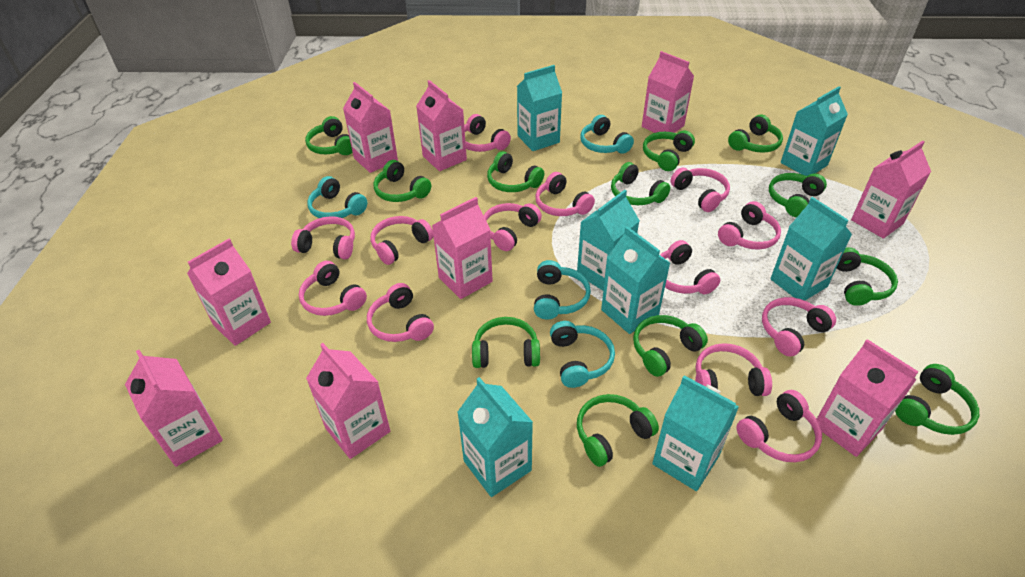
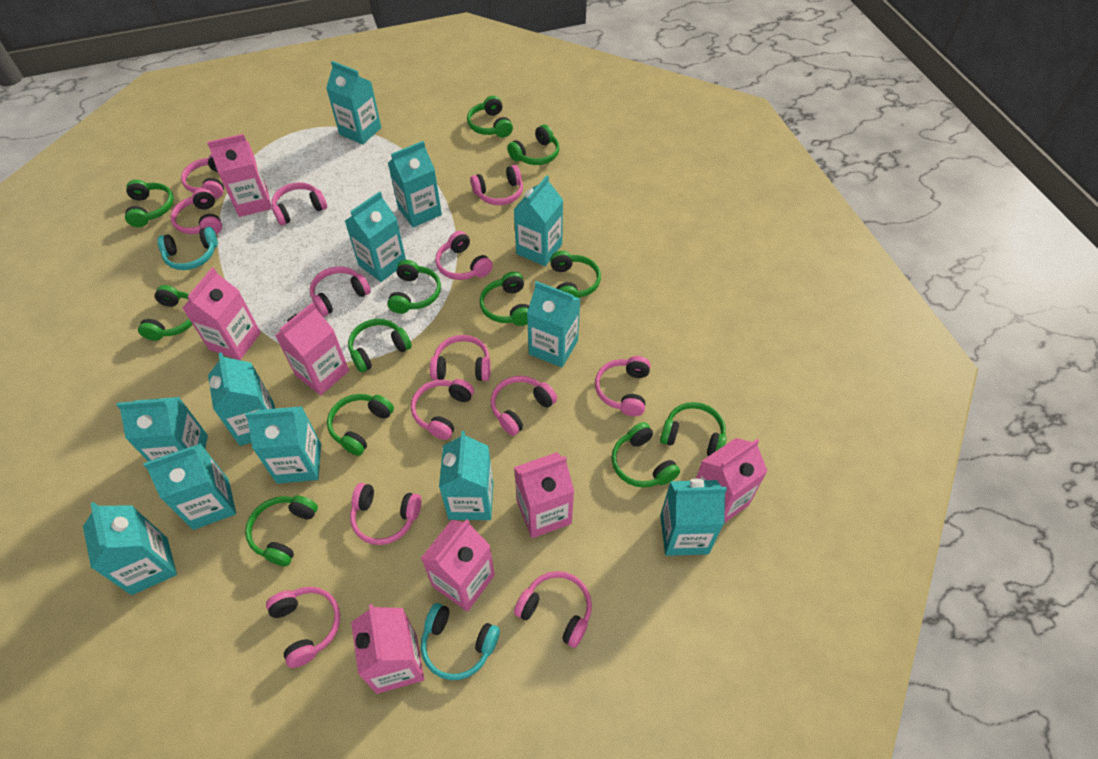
pink carton: [125,350,223,467] [187,239,271,346] [306,343,390,459] [343,82,398,173] [416,80,467,171] [432,197,493,299] [642,51,694,133] [817,339,919,457] [851,141,931,239] = 9 -> [182,268,261,360] [207,134,272,217] [275,302,349,395] [351,604,424,694] [421,519,495,612] [514,452,574,538] [696,438,767,523] = 7
turquoise carton: [457,377,533,497] [517,65,562,151] [577,190,640,290] [601,226,670,334] [652,375,739,491] [770,197,852,301] [781,86,848,176] = 7 -> [83,502,177,595] [116,397,208,461] [143,443,236,530] [208,352,275,446] [245,406,321,484] [326,61,381,145] [345,191,406,282] [388,141,442,227] [439,431,493,520] [514,175,563,266] [527,281,580,368] [660,479,727,556] = 12
turquoise headphones: [307,176,367,218] [534,260,591,320] [550,321,615,388] [580,115,634,154] = 4 -> [157,227,218,270] [421,603,500,680] = 2

